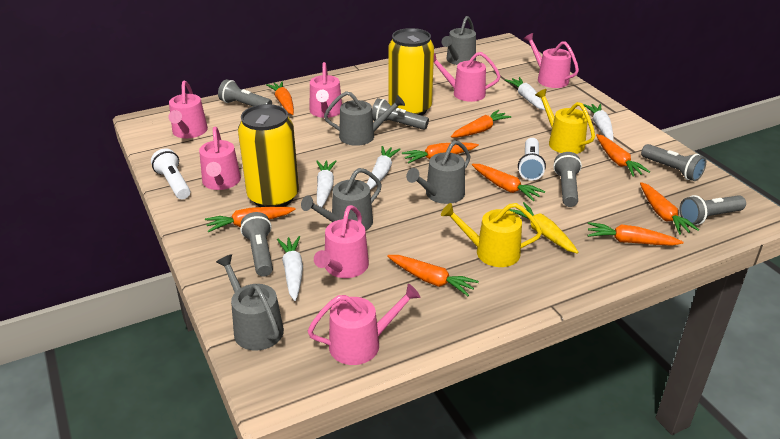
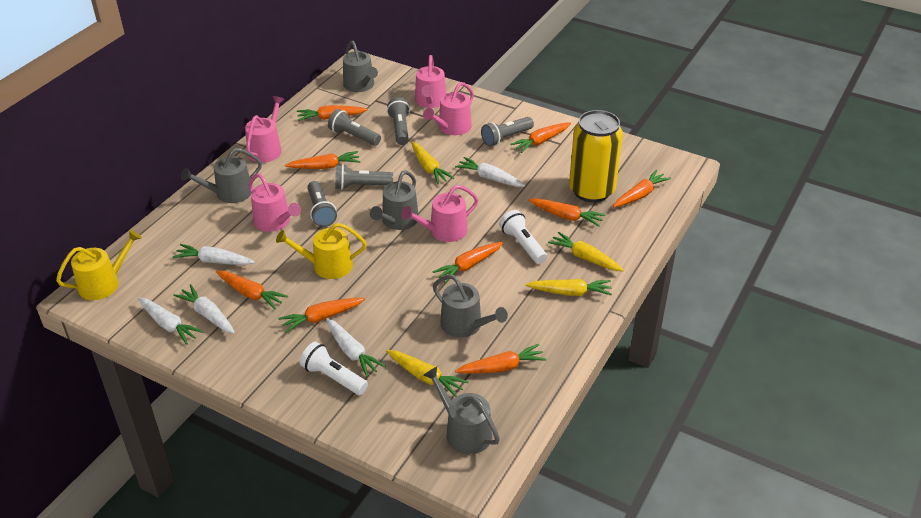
grey flashlight: [218,79,272,106] [240,212,273,277] [372,98,429,130] [553,152,582,207] [641,144,706,181] [679,195,746,225] = 6 -> [307,181,337,227] [328,109,381,146] [335,164,393,190] [387,98,410,145] [481,117,534,146] = 5
pink watering can: [168,81,208,138] [199,127,241,190] [308,284,420,365] [310,62,342,118] [314,205,369,278] [434,52,500,102] [524,33,579,88] = 7 -> [245,96,284,163] [249,174,301,232] [401,185,478,242] [415,55,446,108] [423,82,474,135] = 5
yellow can: [238,104,299,207] [388,28,434,115] = 2 -> [569,110,623,202] = 1
yellow carrot: [509,202,579,254] = 1 -> [386,350,469,397] [411,142,454,184] [526,279,612,296] [548,232,624,271] = 4

